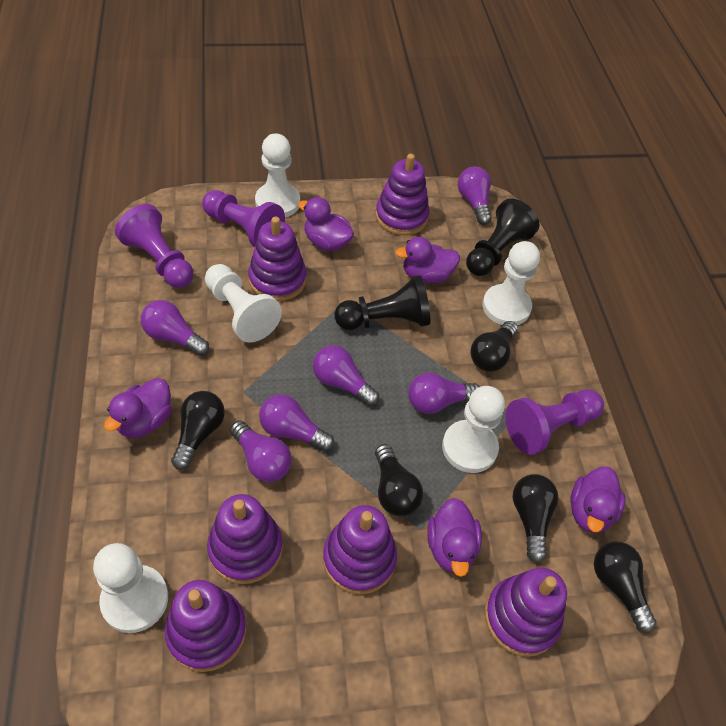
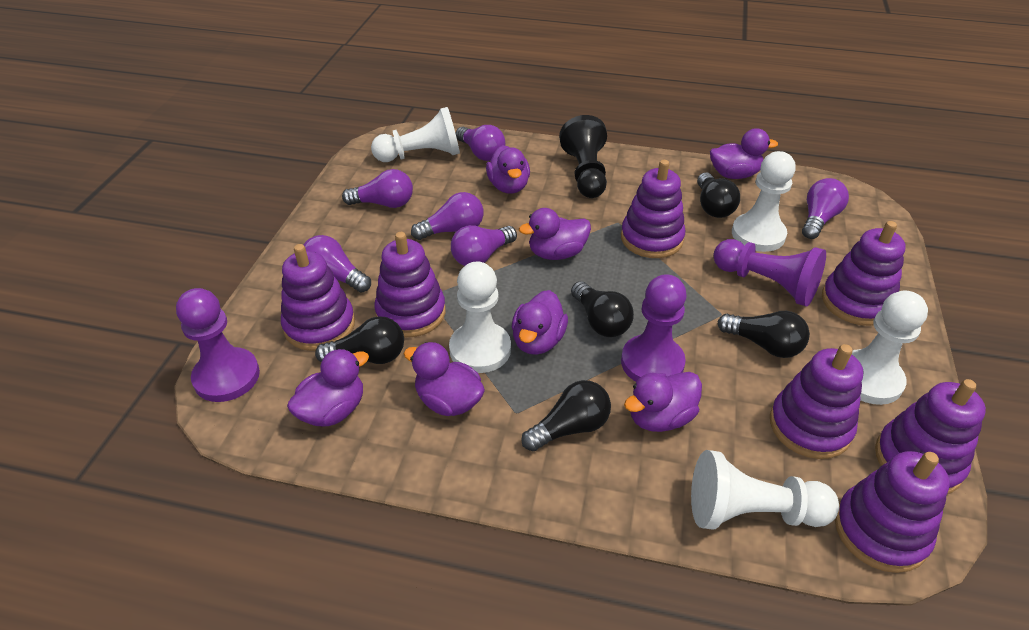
black pawn: [335,275,430,330] [466,198,539,276] = 2 -> [559,115,607,198] = 1
purple duck: [104,378,172,438] [298,197,354,251] [395,237,460,283] [427,498,482,577] [571,467,626,533] = 5 -> [287,349,369,427] [404,342,485,416] [486,145,530,194] [512,290,568,355] [519,208,591,260] [624,372,702,432] [710,128,778,179] = 7
purple stacking toy: [165,580,246,672] [207,494,283,584] [248,217,307,301] [323,505,397,594] [376,154,429,235] [485,568,567,657] = 6 -> [281,244,355,351] [374,232,446,337] [621,160,685,258] [770,344,863,459] [822,221,906,326] [835,451,950,573] [875,379,986,494] = 7

